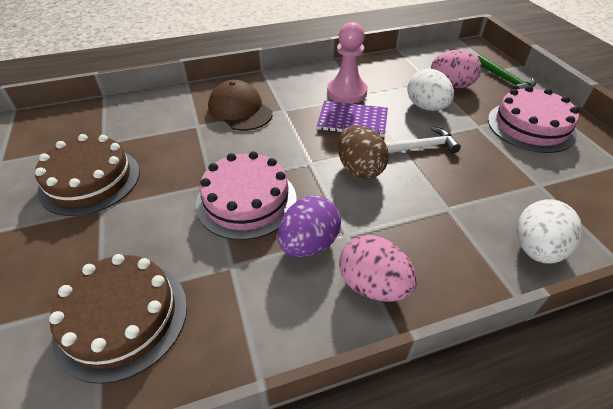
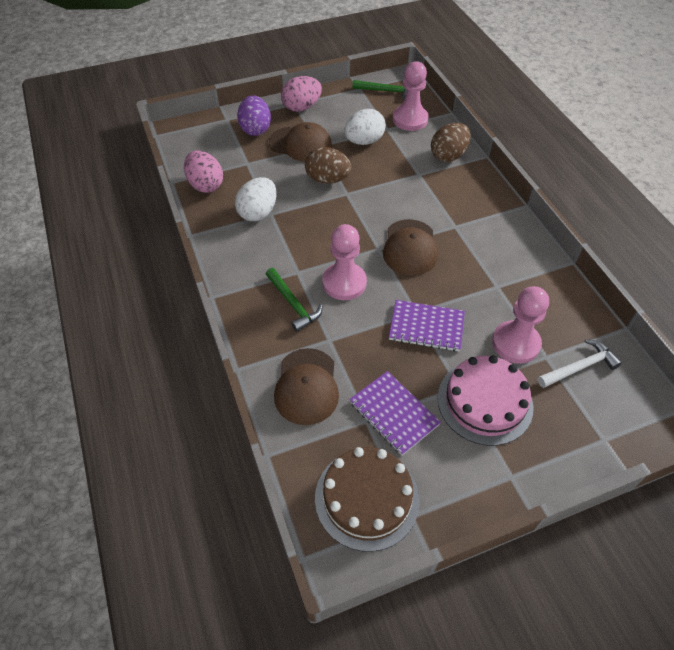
brown cake: [35,134,140,216] [49,254,187,384] = 2 -> [315,447,420,552] = 1
brown cap: [208,80,273,131] = 1 -> [269,122,332,162] [274,348,339,425] [383,219,438,276] = 3
brown egg: [338,125,389,179] = 1 -> [305,147,352,184] [431,123,471,162] = 2
green hammer: [478,55,536,90] = 1 -> [266,268,323,332] [352,80,407,100] = 2
pink cake: [196,151,297,240] [488,86,579,153] = 2 -> [438,355,533,446] = 1
pink pawn: [327,22,368,104] = 1 -> [322,224,367,300] [393,61,429,131] [492,286,549,364] = 3
purple notebook: [317,101,388,137] = 1 -> [349,371,441,455] [389,300,465,352] = 2

